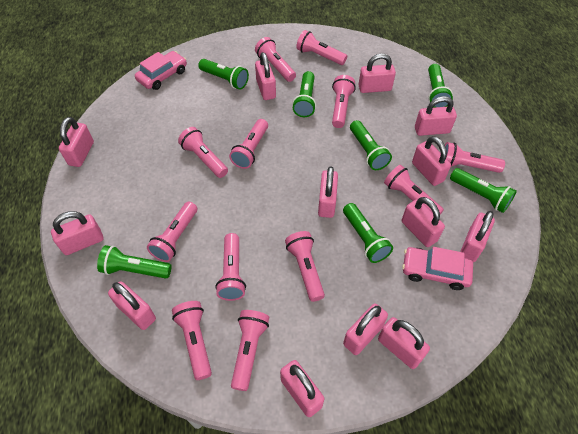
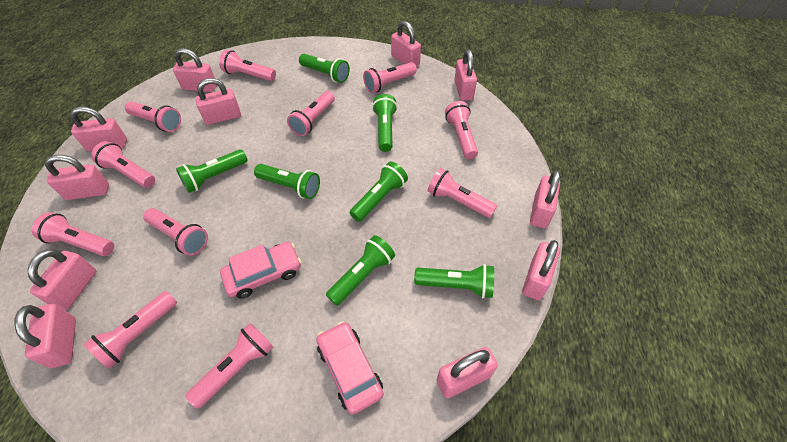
pink flashlight: [147,202,197,262] [172,301,212,380] [178,127,228,178] [215,233,246,301] [229,119,268,169] [231,310,269,391] [255,37,296,82] [285,231,325,302] [296,30,347,65] [332,75,356,128] [384,165,444,214] [445,142,505,173] = 12 -> [32,212,114,256] [83,291,177,369] [91,141,155,188] [125,101,181,132] [143,208,208,256] [185,323,273,409] [219,50,276,81] [287,91,335,136] [363,62,417,93] [428,168,497,218] [445,101,478,159] = 11
pink padlock: [51,211,103,255] [59,117,94,167] [108,281,156,330] [255,52,276,100] [280,360,324,417] [318,166,338,218] [343,303,388,355] [358,53,396,93] [378,317,430,369] [402,197,445,247] [412,136,451,186] [415,96,457,136] [460,211,495,262] = 13 -> [14,304,76,368] [27,249,96,310] [45,155,109,200] [70,107,127,152] [173,48,217,92] [195,78,241,125] [391,21,421,67] [437,347,498,398] [454,49,477,101] [522,240,560,300] [530,170,560,228] = 11

